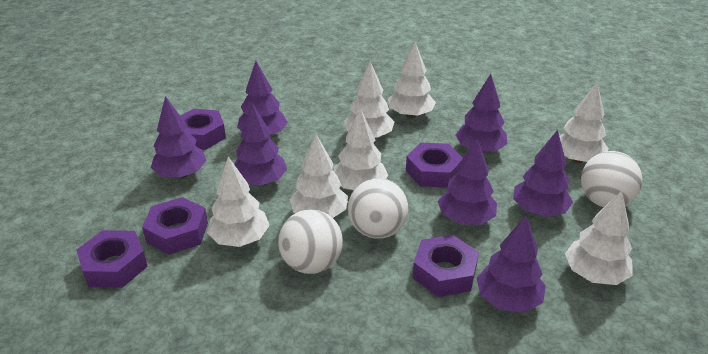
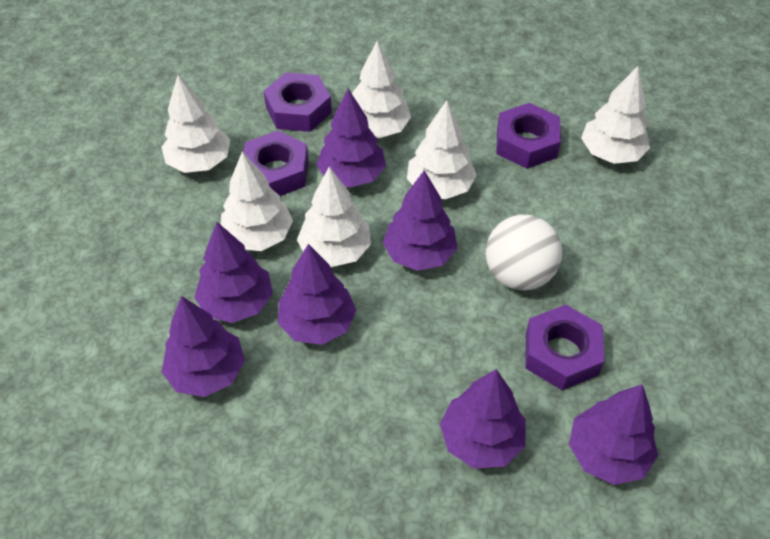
purple nut: [76,230,148,288] [142,197,208,255] [181,108,226,150] [406,143,463,188] [413,235,479,297] = 5 -> [243,131,309,196] [264,72,332,132] [497,103,561,169] [525,305,604,390] = 4
white ball: [278,209,343,274] [348,178,408,239] [581,151,642,207] = 3 -> [486,215,562,290] = 1
white tree: [207,157,270,247] [289,134,348,218] [334,108,389,190] [344,62,394,138] [388,42,436,118] [559,83,609,163] [565,190,633,285] = 7 -> [162,75,230,173] [220,152,293,251] [297,167,371,267] [352,41,411,138] [407,100,477,199] [581,66,650,164] = 6

